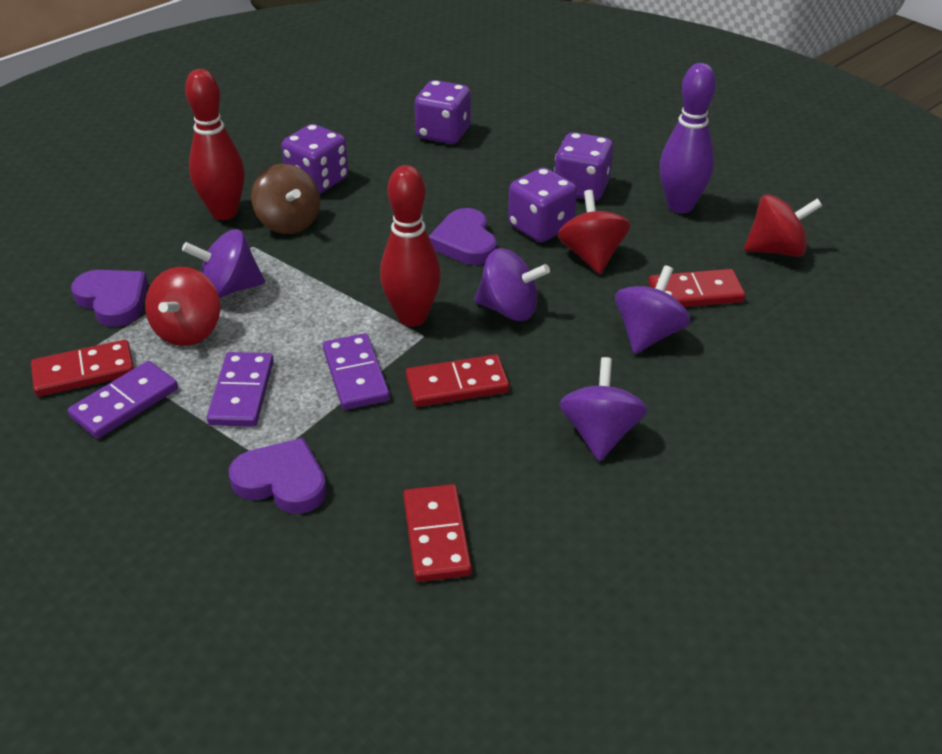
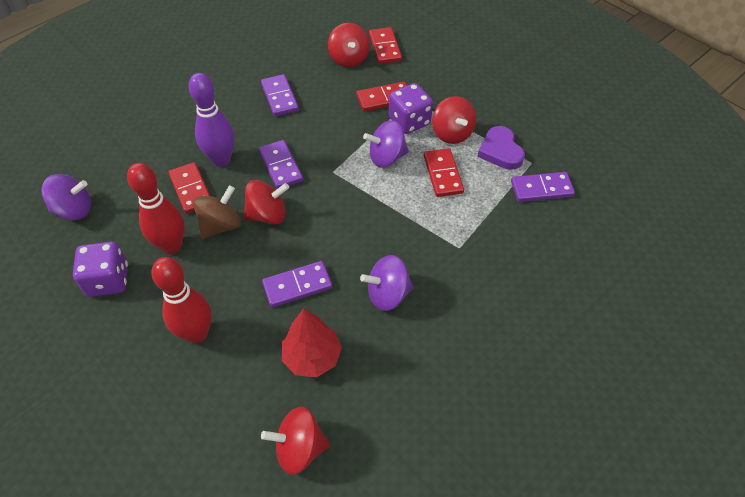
purple dice: [281,124,348,194] [414,80,471,144] [508,167,577,242] [554,132,613,201] = 4 -> [73,242,128,297] [389,83,433,134] = 2
purple domino: [68,361,178,439] [207,352,274,427] [323,333,390,410] = 3 -> [259,140,303,189] [261,74,299,116] [262,261,332,307] [511,172,575,202] = 4
purple heart: [71,270,148,327] [229,438,327,514] [429,208,497,265] = 3 -> [477,126,525,170] = 1
purple spinning top: [182,229,265,298] [474,248,550,321] [559,357,647,461] [615,265,690,354] = 4 -> [41,174,91,220] [360,255,414,311] [363,120,409,167] = 3
red spinning top: [145,267,220,346] [558,190,630,274] [744,194,822,257] = 3 -> [243,180,289,225] [261,407,330,475] [328,23,370,67] [432,96,476,144] = 4
red tree: none = 0 -> [282,308,342,377] = 1

